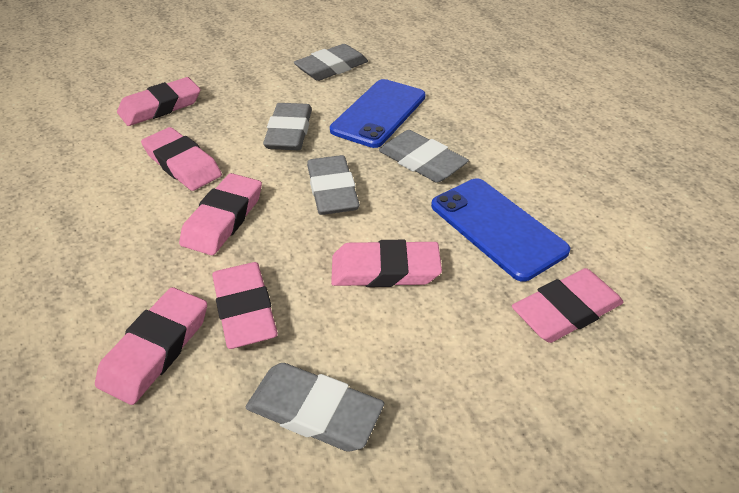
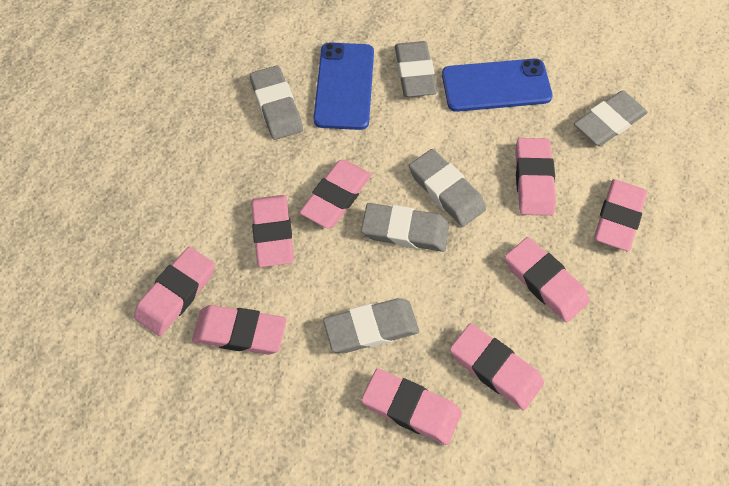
grey eraser: [246,363,384,452] [263,103,312,150] [294,44,368,81] [307,155,360,215] [379,130,469,183] = 5 -> [250,65,303,140] [323,298,419,353] [361,203,450,252] [395,41,437,97] [409,149,486,227] [574,90,648,146] = 6
pink eraser: [95,287,207,405] [117,77,200,126] [141,127,222,191] [179,173,262,255] [212,262,278,349] [331,240,442,287] [512,268,623,343] = 7 -> [134,247,215,336] [192,305,287,355] [251,195,294,267] [299,160,371,228] [361,369,462,445] [450,323,544,410] [505,237,590,322] [515,138,556,216] [594,179,647,251] = 9

